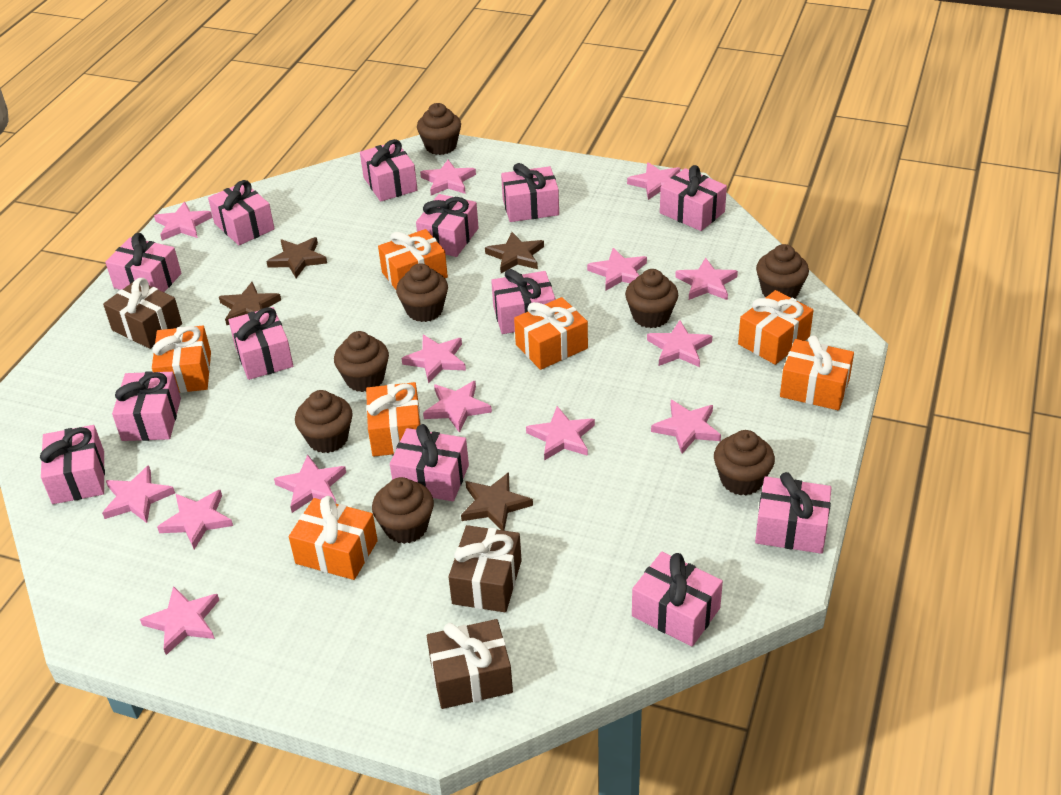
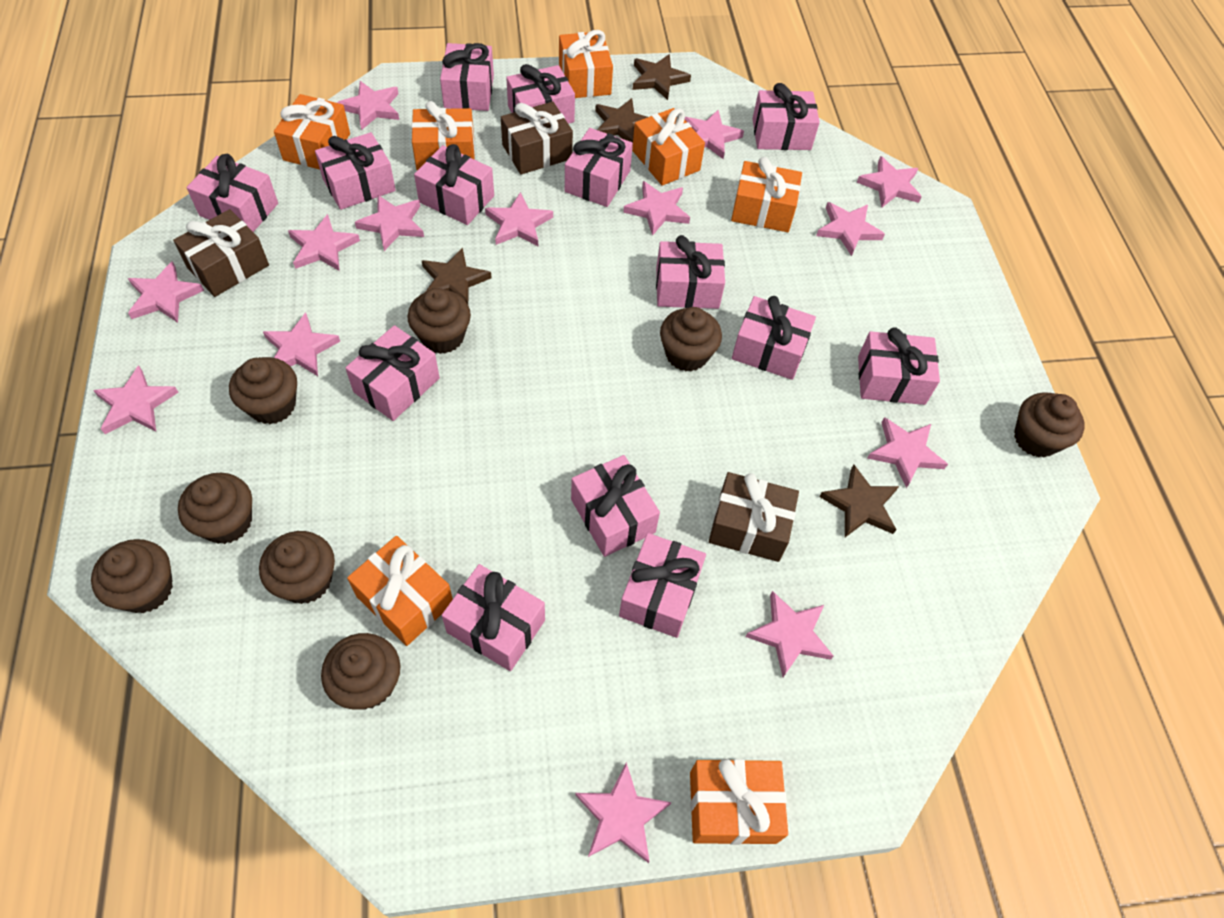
pink gift: [40,425,105,504] [105,233,182,292] [112,371,181,441] [208,180,275,245] [228,307,293,380] [360,139,417,202] [390,424,469,501] [416,194,479,257] [491,269,555,334] [501,163,559,222] [632,552,723,647] [660,165,727,231] [755,472,832,554] = 13 -> [187,154,278,232] [315,132,396,210] [345,325,440,421] [414,144,494,225] [440,43,494,111] [442,564,545,671] [506,64,575,124] [565,128,633,207] [571,455,660,557] [619,533,706,638] [656,235,725,309] [732,296,816,380] [752,83,820,150] [858,327,940,405] = 14

